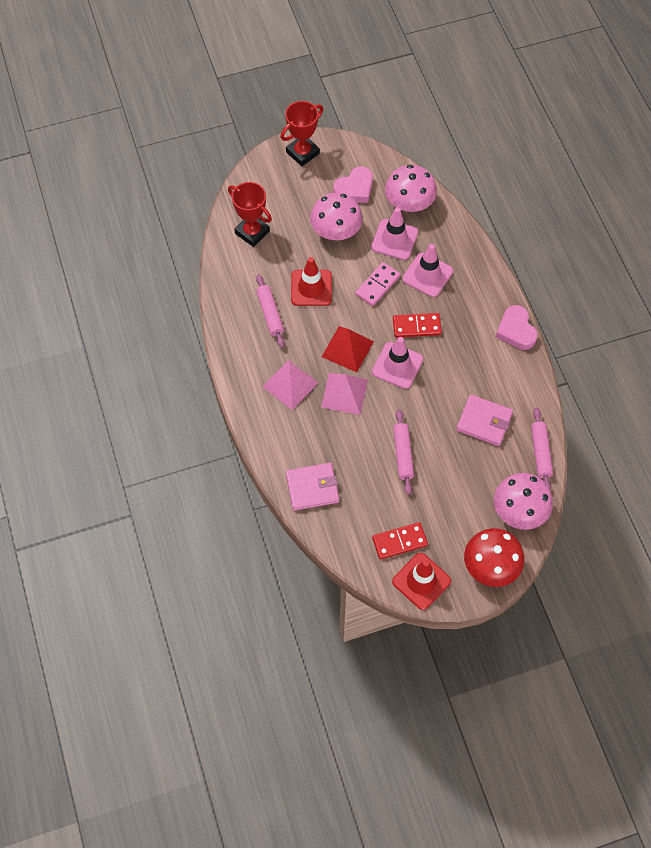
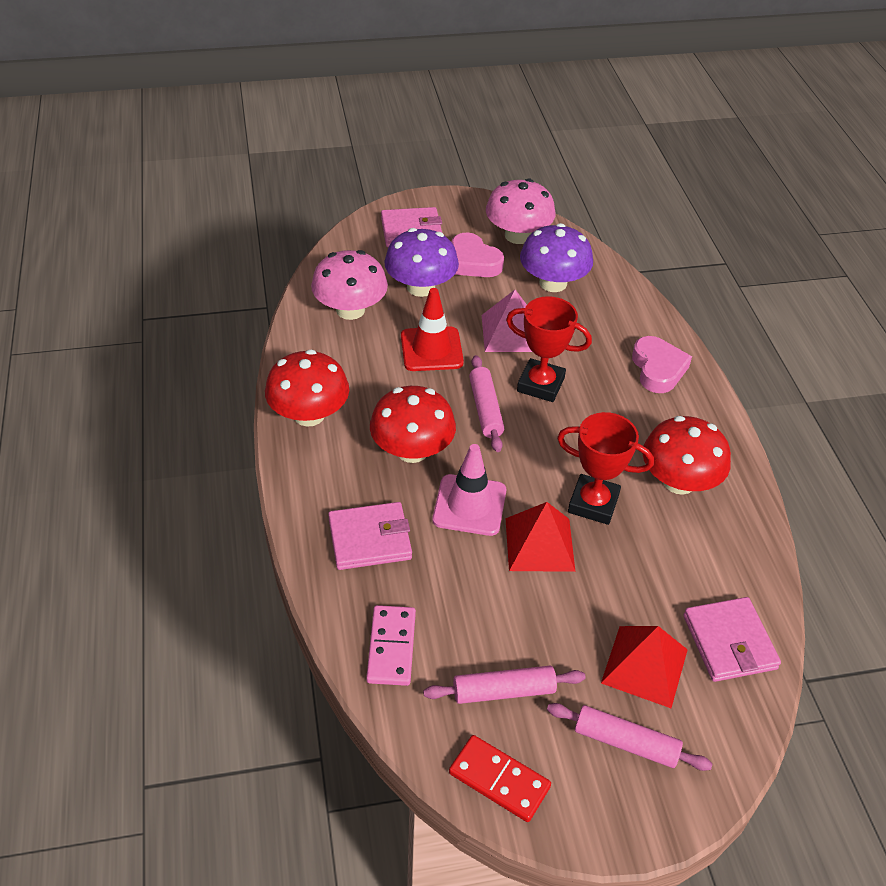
pink mushroom: [310,193,363,240] [385,165,437,212] [494,473,553,530] = 3 -> [311,250,388,320] [486,178,555,244] = 2
pink pyramid: [263,360,318,410] [321,373,368,415] = 2 -> [482,290,532,352] = 1
pink traffic cone: [371,207,418,260] [372,337,423,389] [402,244,453,297] = 3 -> [433,444,506,536] = 1
pink wallet: [286,463,339,511] [456,395,513,446] = 2 -> [328,502,412,570] [381,207,442,247] [683,597,781,682] = 3
purple mushroom: none = 0 -> [384,228,459,297] [520,223,593,292] = 2
red domino: [372,522,428,560] [393,313,442,338] = 2 -> [449,735,551,822] = 1
red mushroom: [464,528,525,587] = 1 -> [265,350,349,427] [370,386,456,463] [643,416,731,495] = 3
red pyramid: [322,326,374,372] = 1 -> [505,502,576,572] [601,626,688,708] = 2
red traffic cone: [291,257,332,306] [392,553,451,610] = 2 -> [401,288,464,371] = 1

